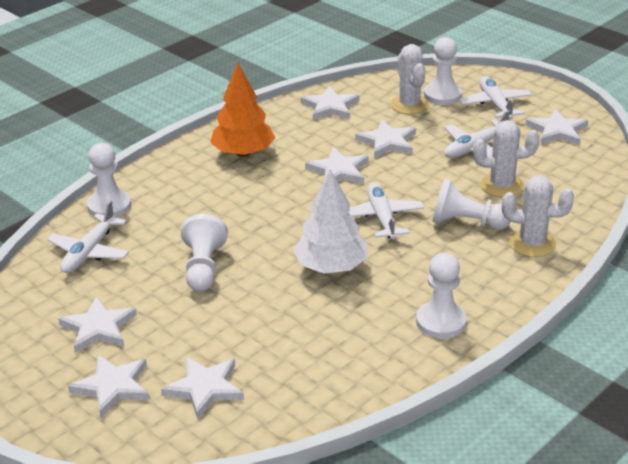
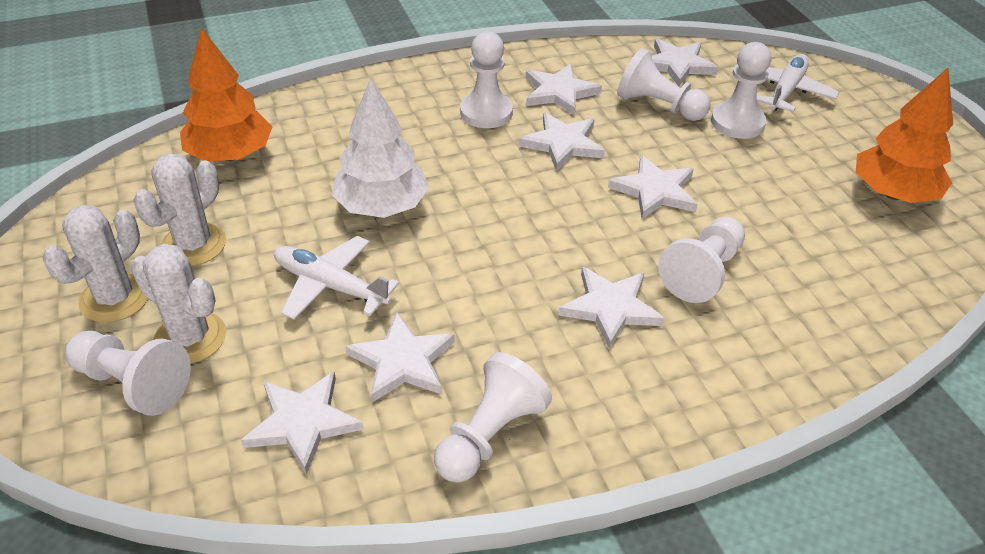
orange tree: [210,62,275,157] = 1 -> [180,27,273,161] [855,68,953,203] = 2
white pawn: [87,143,131,218] [181,214,228,292] [416,253,467,339] [424,37,462,105] [432,178,511,230] = 5 -> [65,331,191,416] [434,352,552,483] [460,31,513,128] [617,48,710,121] [658,217,745,303] [711,42,771,139] = 6
white plane: [47,200,129,273] [348,182,425,239] [444,110,510,158] [459,76,532,119] = 4 -> [274,236,399,319] [756,54,839,112] = 2

